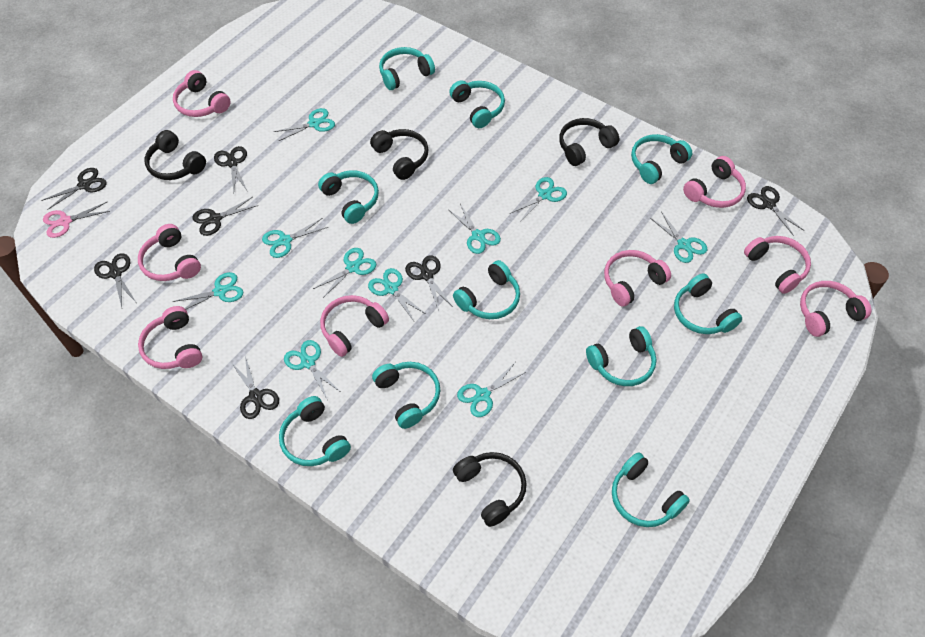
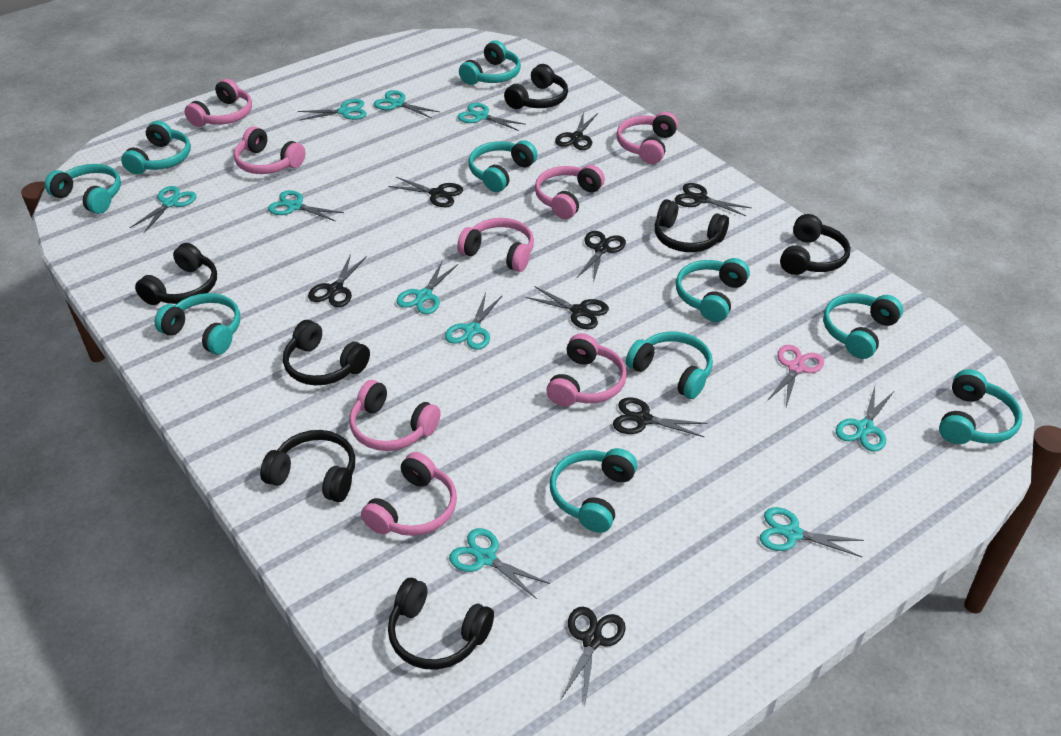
black headphones: [145,130,206,180] [370,129,429,180] [453,452,527,527] [559,118,619,166] = 4 -> [135,243,217,305] [260,430,355,502] [283,320,370,385] [388,578,494,670] [504,64,568,109] [655,199,729,252] [780,214,850,275] = 7
black scissors: [41,168,107,210] [94,253,136,307] [192,197,258,236] [214,146,248,193] [230,356,279,419] [405,255,453,311] [747,186,804,236] = 7 -> [308,254,367,307] [388,177,463,207] [526,286,609,329] [555,112,598,150] [561,607,626,703] [576,231,626,283] [613,397,707,437] [675,183,751,216] = 8

